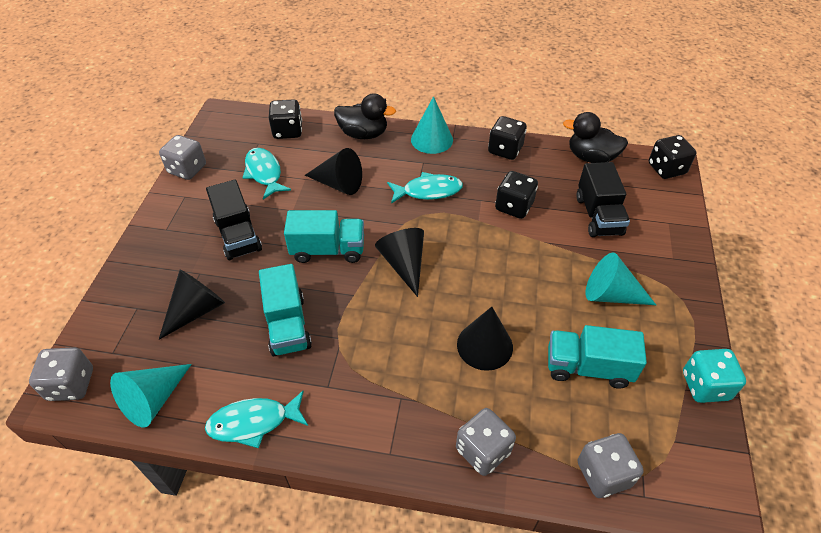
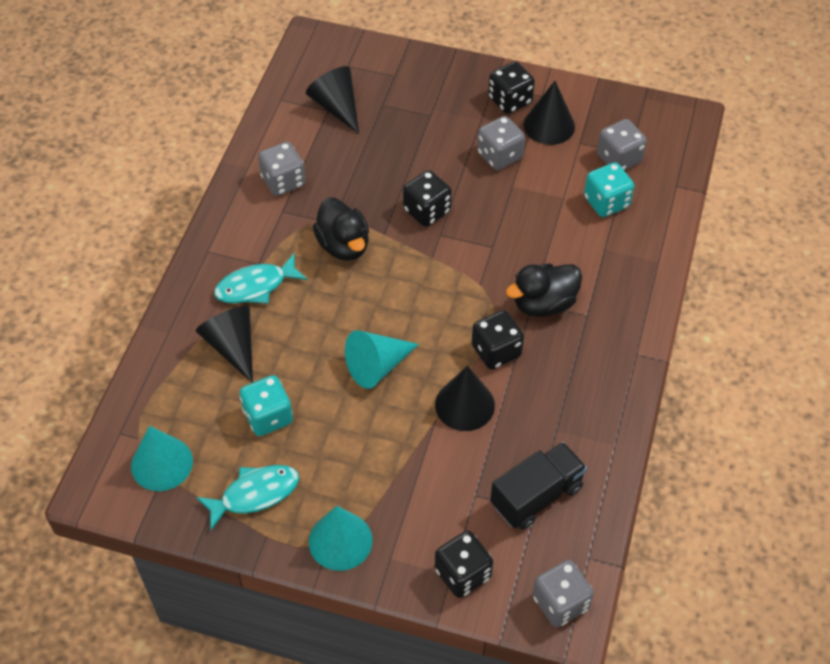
black truck: [206,180,262,260] [576,162,630,237] = 2 -> [490,442,587,530] = 1
turquoise dice: [683,349,746,403] = 1 -> [239,375,293,436] [584,162,634,217] = 2
turquoise fish: [205,391,308,448] [243,148,291,199] [387,172,463,204] = 3 -> [196,465,299,530] [214,253,308,304] = 2
turquoise truck: [259,264,312,356] [284,210,364,263] [548,325,647,389] = 3 -> none = 0

